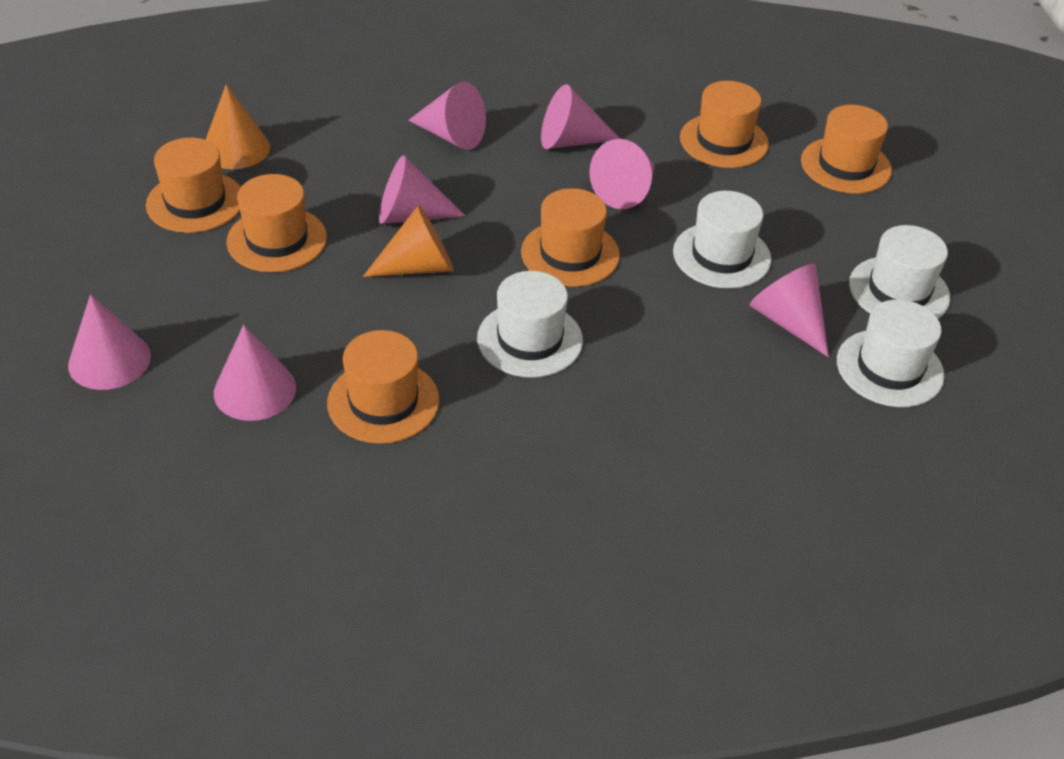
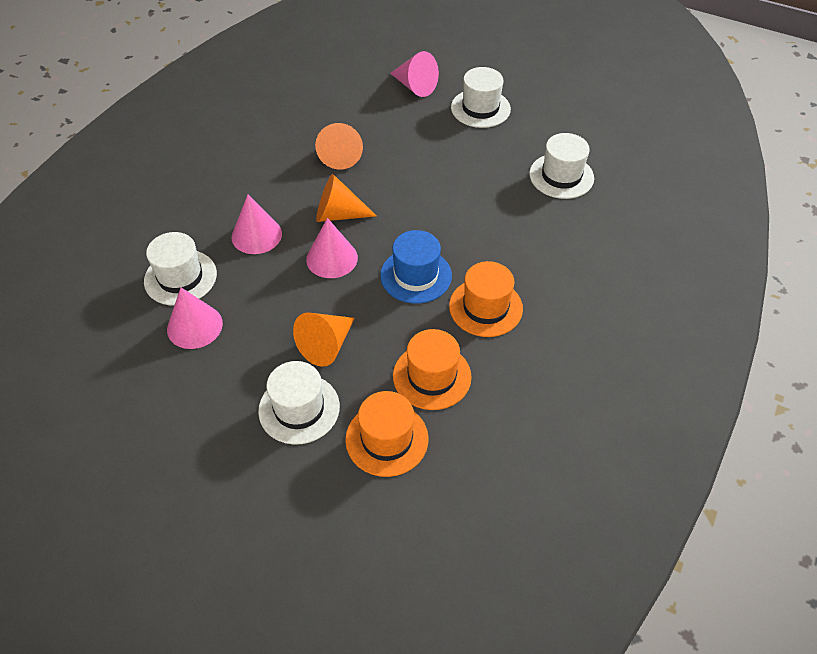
blue hat: none = 0 -> [380,230,452,304] = 1
orange cone: [206,85,270,169] [363,205,454,277] = 2 -> [293,312,355,367] [315,123,363,170] [316,174,377,222] = 3
orange hat: [146,138,241,233] [226,174,327,273] [327,330,440,444] [521,188,620,287] [680,81,769,168] [801,105,892,194] = 6 -> [345,391,429,477] [393,329,472,410] [449,261,523,337] = 3
pink cone: [68,294,151,390] [214,325,296,421] [379,156,465,224] [408,82,486,150] [541,84,620,149] [589,139,655,209] [749,264,829,357] = 7 -> [167,288,223,349] [231,195,282,254] [306,218,358,278] [390,51,439,97] = 4

